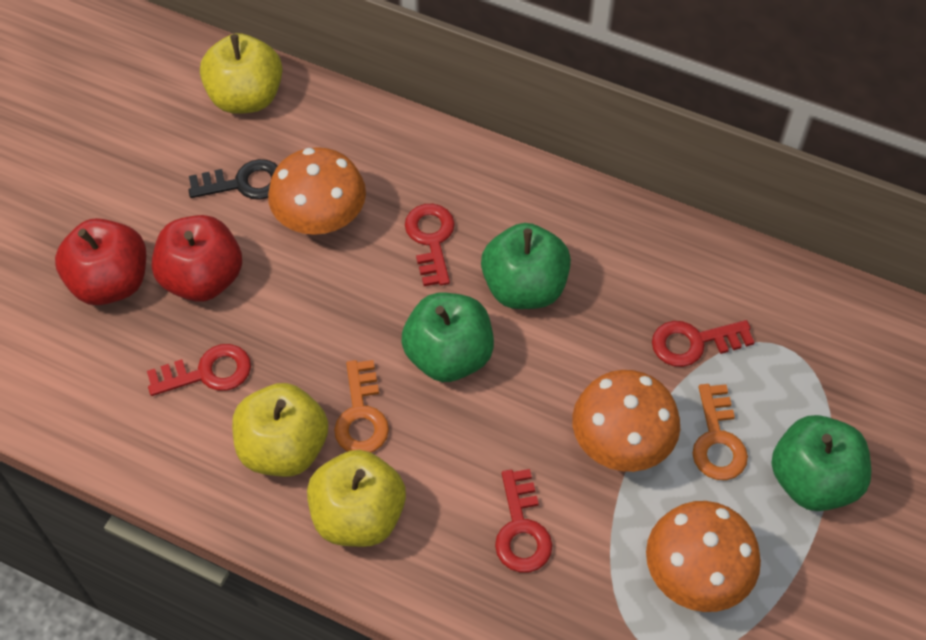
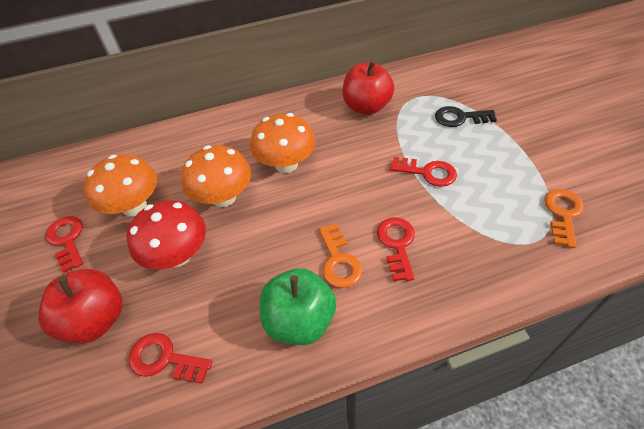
green apple: [402,293,494,382] [481,223,571,309] [771,415,871,511] = 3 -> [260,268,336,345] = 1
red mushroom: none = 0 -> [127,200,206,270] = 1
yellow apple: [200,33,283,114] [232,383,328,477] [307,450,406,547] = 3 -> none = 0

